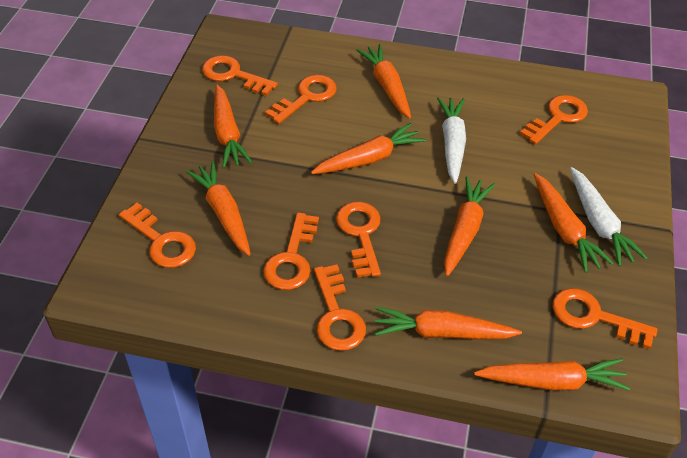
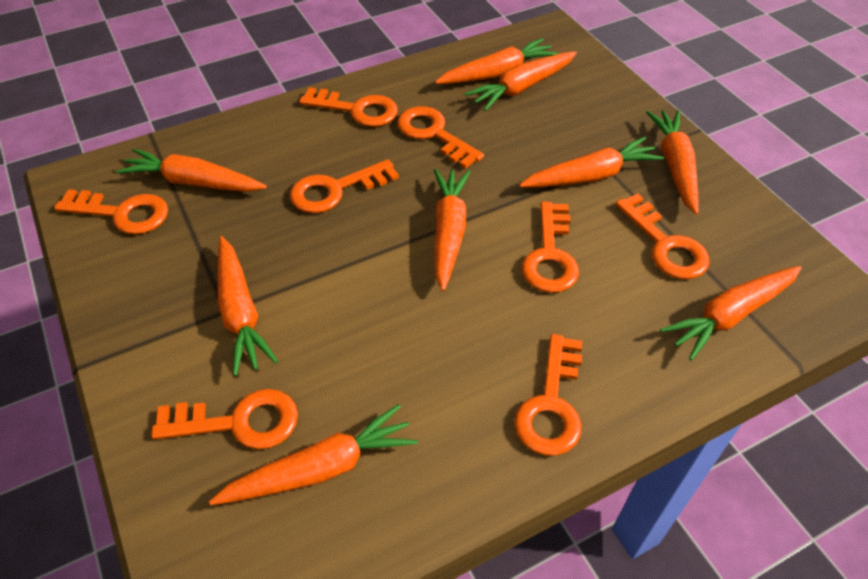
orange carrot: [186,161,251,256] [214,85,252,168] [311,123,426,174] [356,44,411,119] [374,307,522,339] [444,176,495,276] [474,358,630,391] [534,173,614,273] = 8 -> [116,149,267,192] [209,404,418,505] [218,236,278,376] [434,169,471,291] [435,38,559,84] [465,51,577,111] [519,137,664,187] [646,110,699,215] [660,266,802,360] = 9
white carrot: [437,97,466,184] [570,167,648,266] = 2 -> none = 0

